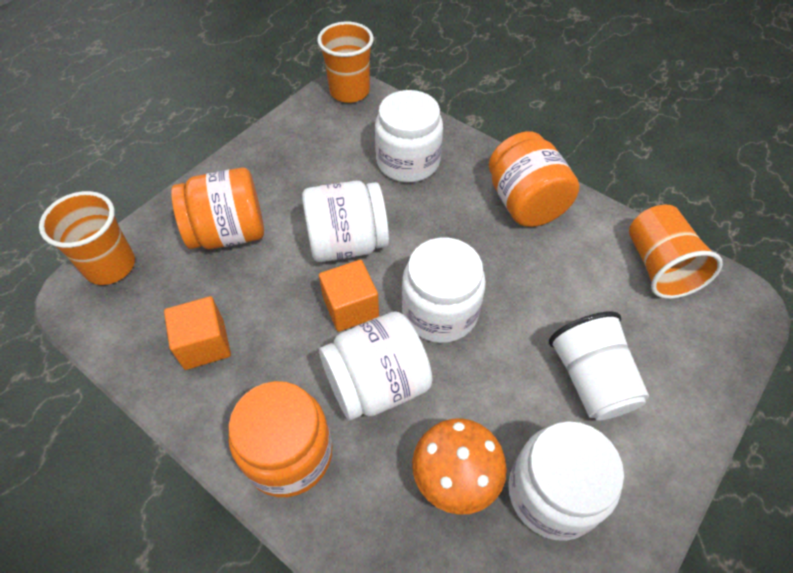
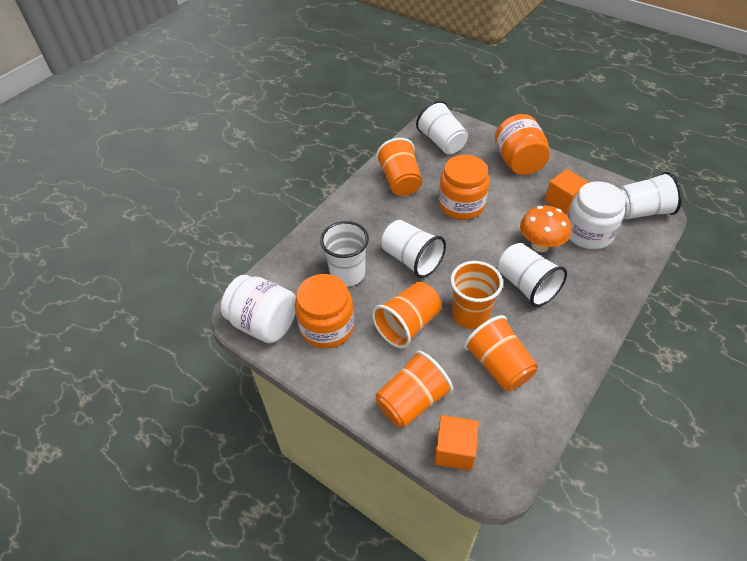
orange cup: [39,191,135,285] [317,22,374,103] [629,205,723,299] = 3 -> [372,282,442,348] [376,138,422,196] [376,351,453,428] [451,261,503,329] [464,315,538,391] = 5
white cup: [549,311,649,421] = 1 -> [320,221,369,286] [381,220,446,278] [416,100,468,154] [498,243,567,307] [618,172,682,219] = 5
white jar: [302,181,389,262] [319,311,433,420] [375,90,443,182] [402,238,486,343] [508,421,624,541] = 5 -> [221,275,296,343] [567,181,626,249] = 2

